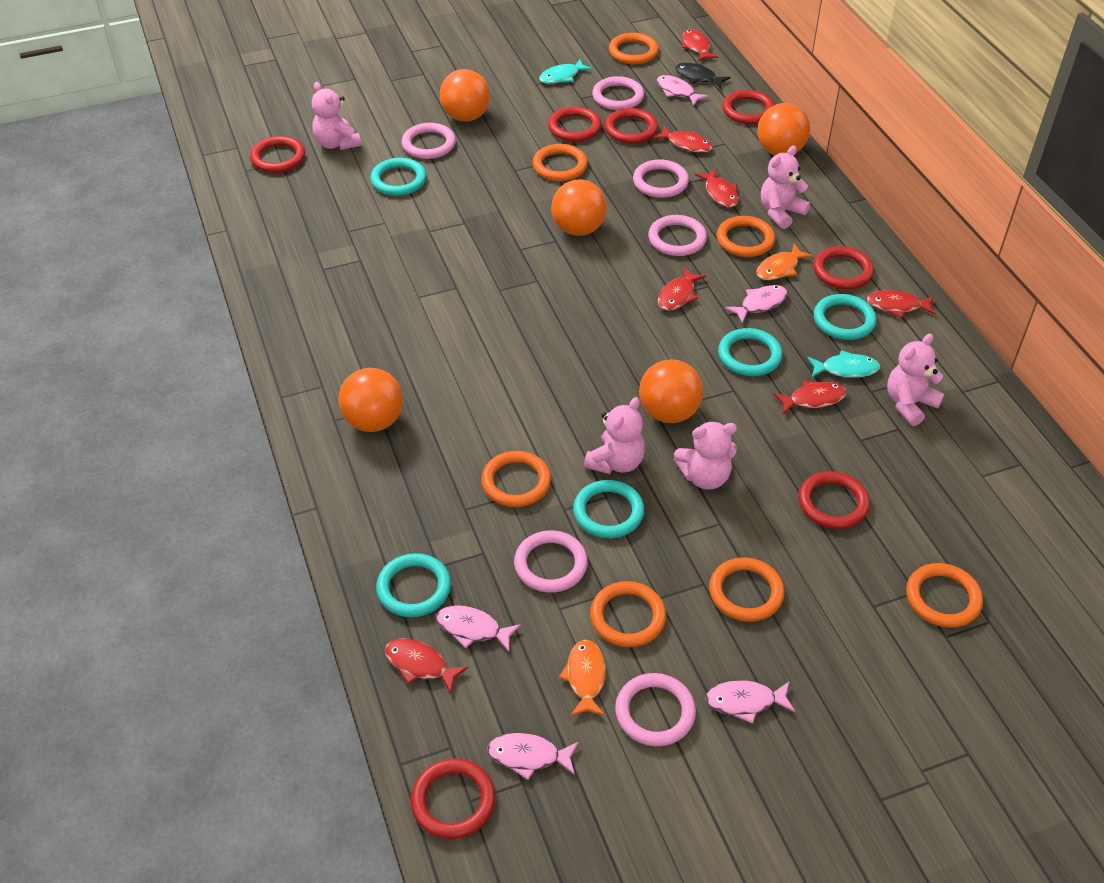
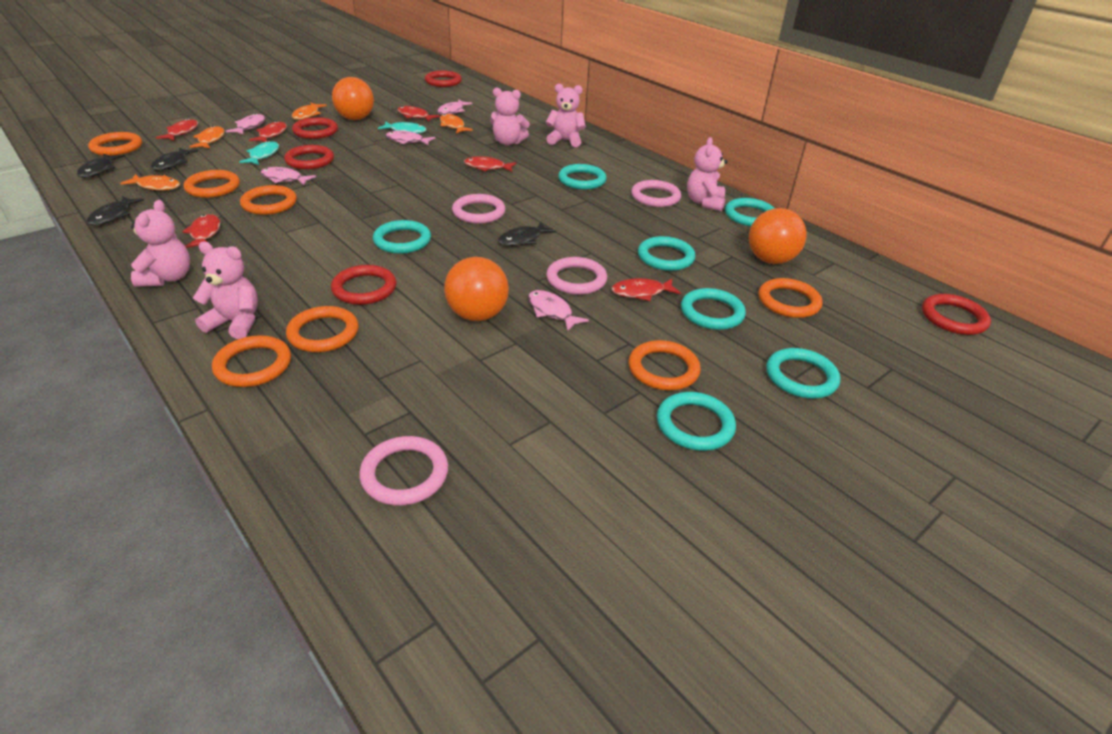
black fish: [675,63,731,89] = 1 -> [77,154,124,178] [87,196,144,226] [151,147,198,170] [498,222,556,246] = 4
orange ball: [338,368,403,432] [440,69,490,121] [551,179,607,236] [639,359,703,423] [757,103,810,155] = 5 -> [332,77,374,120] [444,257,509,321] [749,208,807,264] = 3
orange fish: [559,640,606,716] [757,244,813,280] = 2 -> [120,174,180,190] [189,126,225,148] [292,102,327,120] [440,114,473,133] = 4
pink ring: [402,123,456,159] [514,530,588,593] [592,76,644,110] [615,673,696,746] [633,159,689,198] [648,215,707,256] = 6 -> [359,436,448,506] [452,194,505,224] [546,257,607,295] [631,180,681,207] = 4
red fish: [385,639,468,693] [653,126,712,153] [658,267,706,311] [682,29,718,61] [695,168,739,207] [773,380,847,414] [867,290,936,318] = 7 -> [156,119,198,141] [182,214,221,248] [249,121,287,142] [397,106,440,122] [464,156,517,172] [611,278,681,301] = 6
red ring: [250,136,305,173] [411,759,495,839] [548,106,601,142] [605,108,658,144] [722,90,775,124] [798,471,870,529] [813,246,874,289] = 7 -> [284,145,334,169] [292,117,338,139] [331,265,396,305] [425,71,462,87] [922,294,991,335] = 5
turquoise ring: [370,158,426,196] [376,553,451,617] [573,480,644,538] [718,328,782,376] [814,294,877,340] = 5 -> [373,220,431,254] [558,164,607,190] [638,236,696,271] [657,392,736,451] [681,288,746,330] [725,198,775,226] [766,348,840,398] = 7

